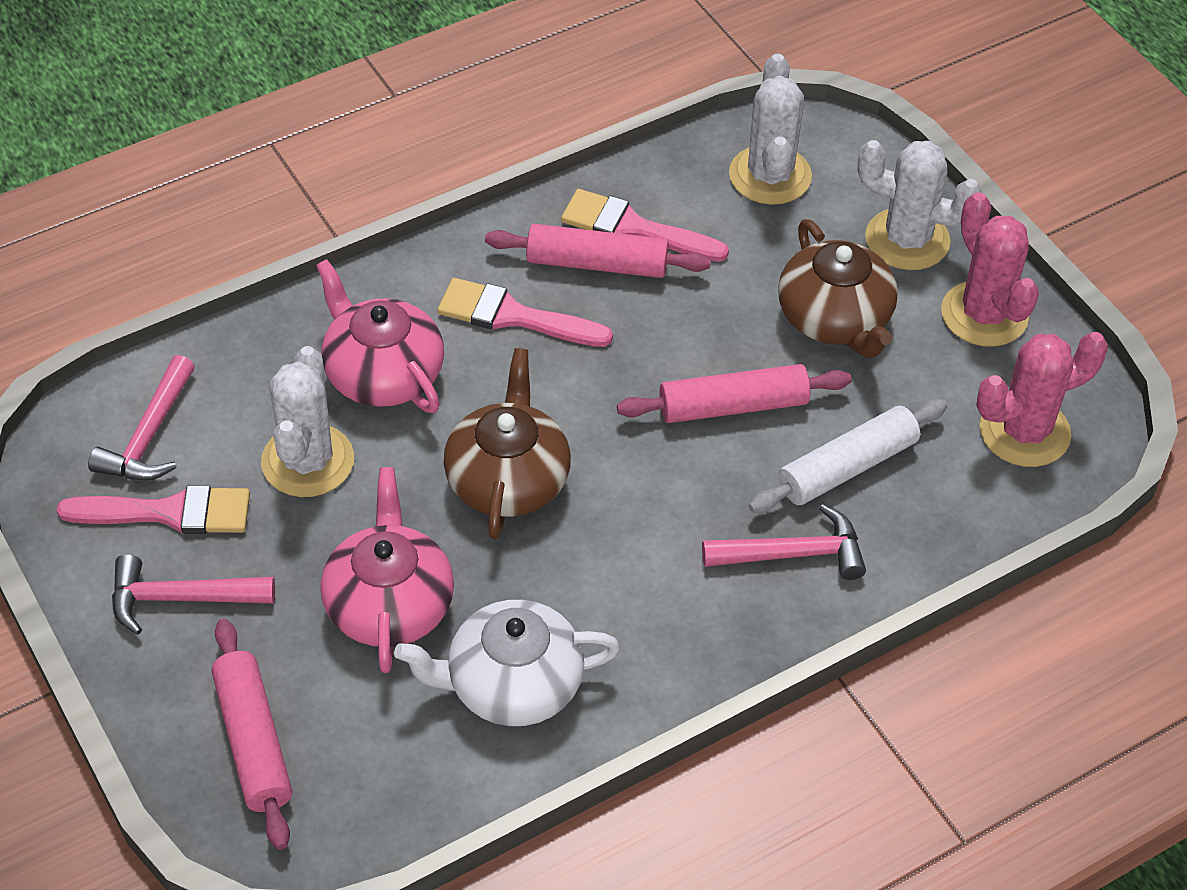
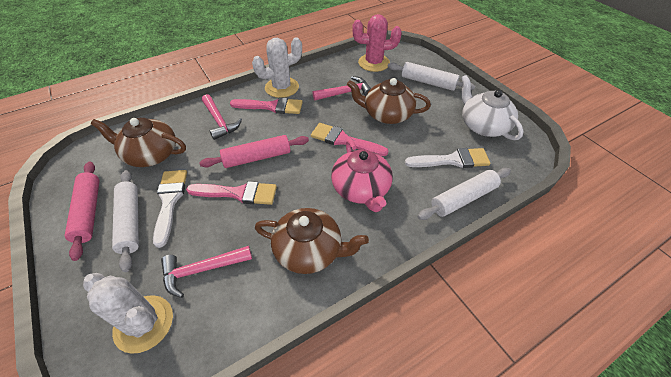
brown teapot: [444,348,571,539] [778,219,898,358] = 2 -> [91,118,186,167] [255,208,369,274] [347,78,431,124] = 3
pink cactus: [941,192,1039,347] [976,332,1108,467] = 2 -> [352,14,402,72] = 1
pink rolling pin: [212,619,292,850] [485,224,711,278] [617,364,852,423] = 3 -> [65,161,99,261] [199,135,309,168] = 2
pink teapot: [316,259,444,413] [320,467,454,673] = 2 -> [331,139,393,212] = 1
white brush: none = 0 -> [153,170,187,248] [405,148,491,168] = 2
white cactus: [261,346,354,497] [729,54,812,205] [857,140,982,270] = 3 -> [83,273,173,354] [252,37,302,98] = 2
white rolling pin: [748,399,948,513] = 1 -> [112,170,139,272] [387,62,475,91] [417,168,511,220] = 3

